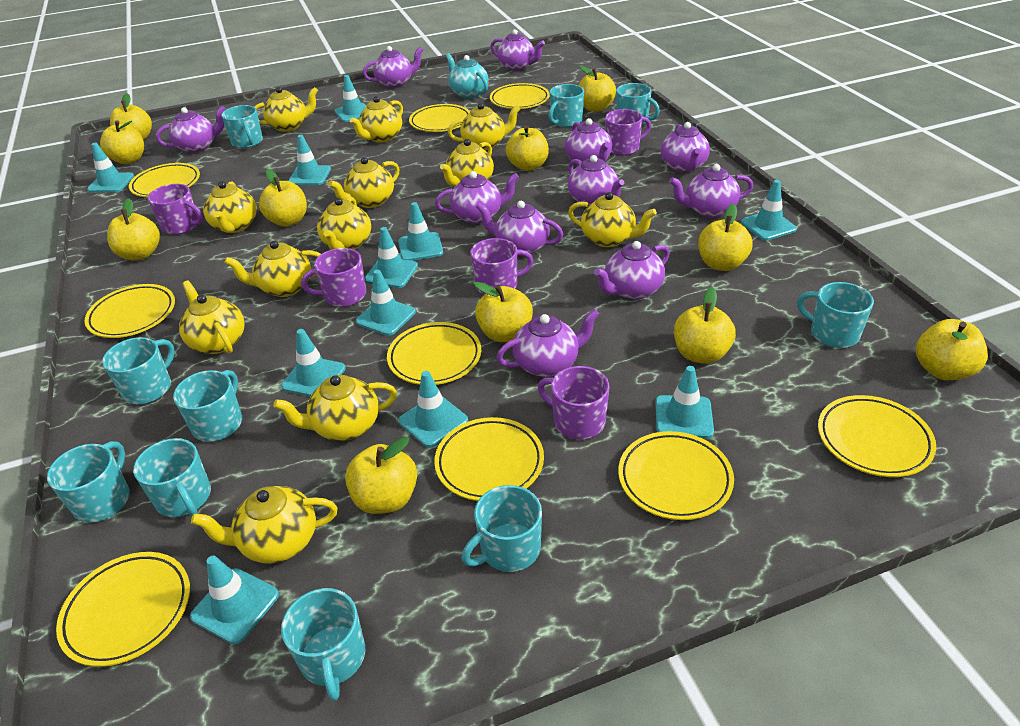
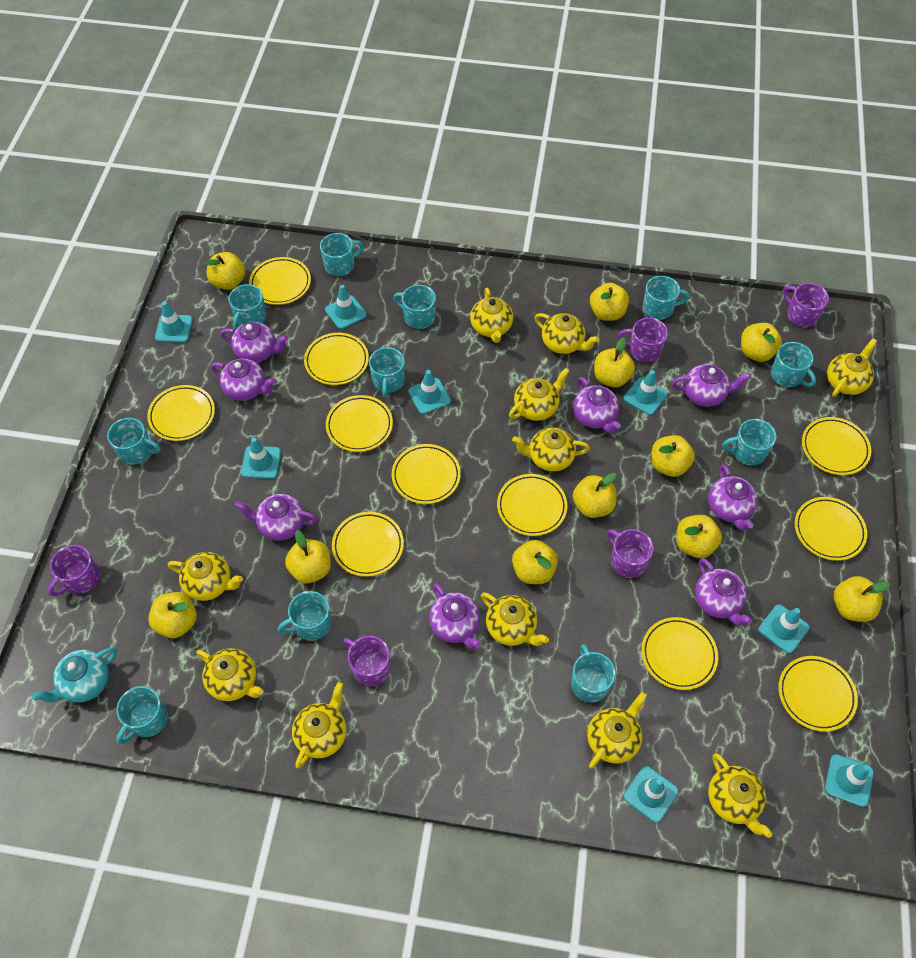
purple teapot: [156,106,226,153] [363,46,423,88] [435,171,519,224] [476,201,563,256] [491,29,545,71] [497,309,599,377] [565,118,612,166] [568,155,624,207] [594,241,670,300] [661,122,710,172] [669,164,753,218] = 11 -> [211,359,275,401] [220,322,288,363] [235,494,317,540] [429,583,481,649] [573,377,621,433] [672,364,751,407] [695,558,752,626] [708,464,757,531] = 8
turquoise mug: [47,441,130,523] [102,337,175,404] [133,438,211,517] [173,370,242,442] [221,105,263,148] [281,588,365,701] [461,485,542,572] [548,84,584,127] [616,83,660,125] [797,282,874,348] = 10 -> [107,418,161,465] [116,686,168,744] [228,284,266,330] [278,591,331,641] [320,233,364,276] [369,347,405,398] [393,285,436,329] [571,644,616,703] [643,276,690,320] [722,419,776,466] [771,342,816,387] = 11
turquoise traffic cone: [87,143,134,192] [190,556,279,644] [281,329,346,397] [288,135,331,185] [334,75,366,122] [356,270,416,336] [365,227,418,288] [398,202,443,261] [398,371,468,447] [655,366,714,438] [741,180,797,241] = 11 -> [155,301,193,343] [241,437,281,479] [325,285,367,329] [408,370,451,414] [624,370,668,415] [624,766,679,823] [758,605,810,653] [825,754,874,807] = 8
yellow plate: [56,552,190,667] [84,284,175,338] [129,163,200,197] [387,322,481,385] [409,104,470,132] [434,417,544,501] [490,83,550,109] [618,431,734,520] [818,395,936,477] = 9 -> [147,385,215,441] [249,257,311,305] [304,333,369,385] [326,395,393,452] [332,512,404,577] [392,444,461,504] [497,474,567,536] [642,617,718,690] [779,656,858,732] [795,497,867,561] [802,417,871,475] = 11
yellow teapot: [179,280,245,354] [191,486,338,564] [203,181,257,233] [224,241,321,297] [254,87,318,132] [273,375,397,441] [317,197,371,250] [328,157,399,208] [350,96,403,143] [440,139,494,186] [448,103,520,150] [568,192,657,247] = 12 -> [168,552,243,601] [197,648,263,701] [292,682,347,769] [470,288,513,343] [481,592,549,646] [509,368,569,421] [512,427,590,472] [534,313,599,354] [587,692,647,769] [708,753,772,838] [827,338,877,397] = 11

